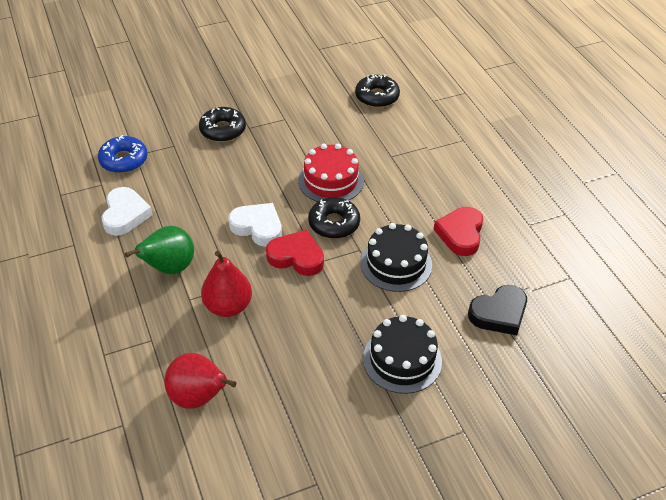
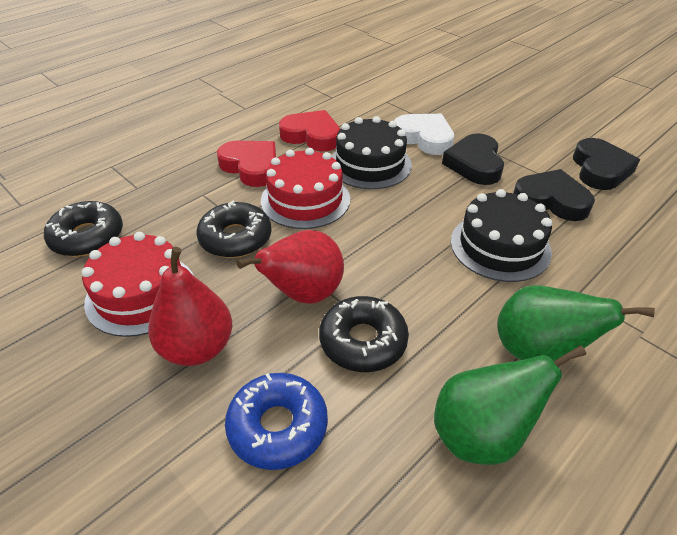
black heart: [468,285,527,335] = 1 -> [442,133,504,185] [513,169,595,221] [573,138,640,190] = 3
green pear: [125,226,194,274] = 1 -> [434,346,586,465] [497,285,655,361] = 2
red cake: [298,144,364,202] = 1 -> [82,232,194,337] [261,148,350,229] = 2
white heart: [102,187,153,236] [228,203,282,247] = 2 -> [394,114,454,155] = 1

